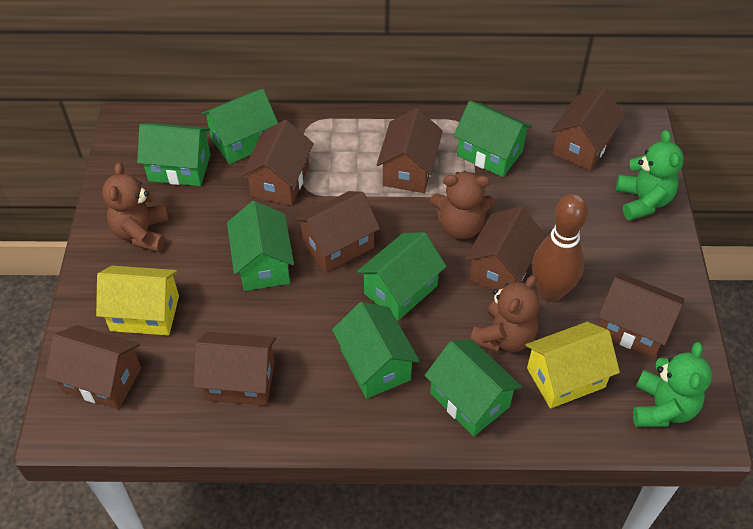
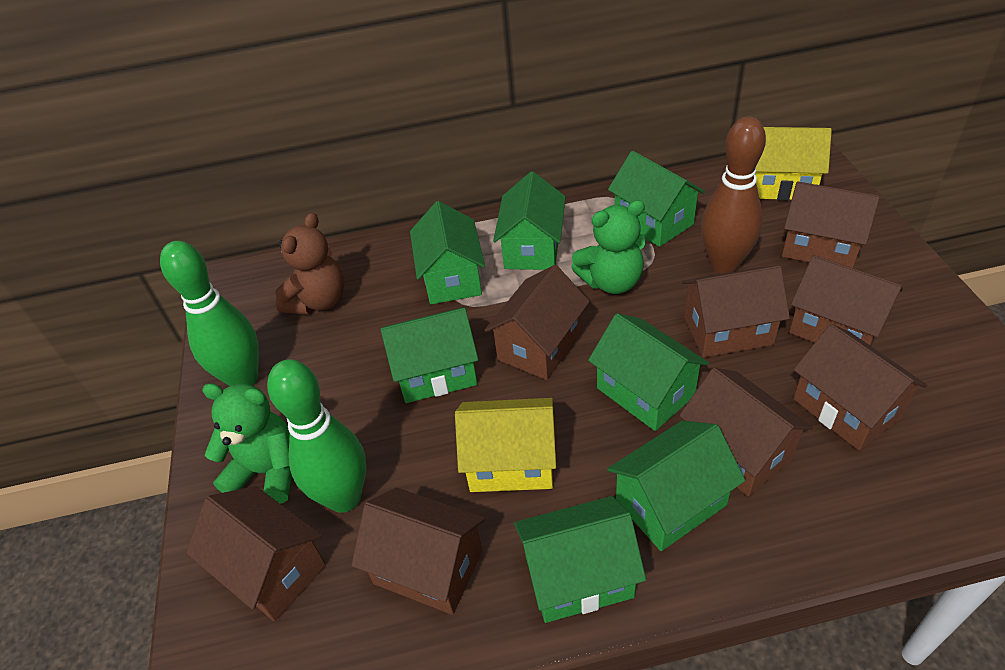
brown teddy bear: [102,162,169,252] [430,171,495,239] [470,275,539,352] = 3 -> [275,213,345,315] = 1
green bowling pin: none = 0 -> [160,241,259,386] [267,359,366,513] = 2

